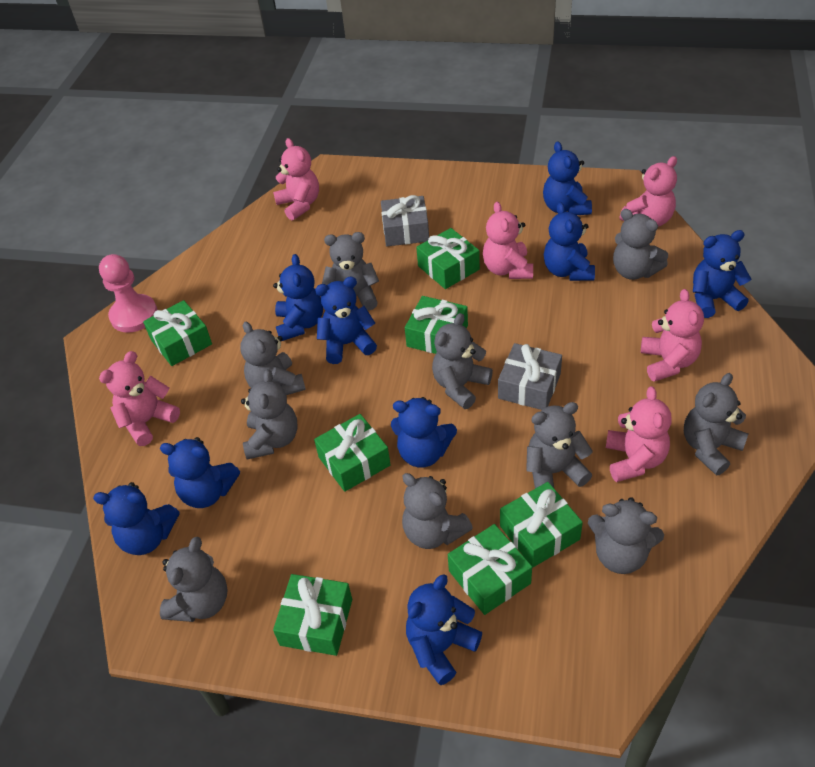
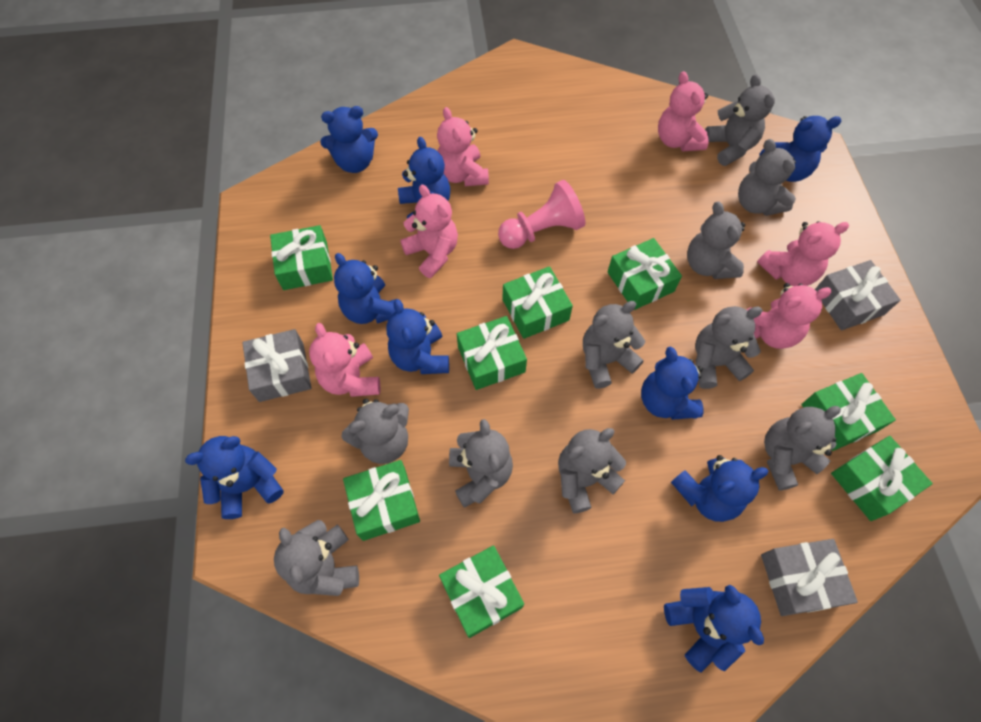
green gift: [143,300,212,366] [273,574,352,656] [314,414,391,492] [405,296,468,354] [416,228,480,289] [448,524,532,615] [500,482,583,568] = 7 -> [270,225,333,290] [343,460,420,541] [439,545,524,638] [457,316,527,390] [502,266,573,339] [608,238,682,310] [801,373,896,451] [831,436,933,521] = 8
grey gift: [381,195,429,246] [498,343,562,410] = 2 -> [242,329,311,402] [761,539,858,616] [815,260,901,331] = 3

